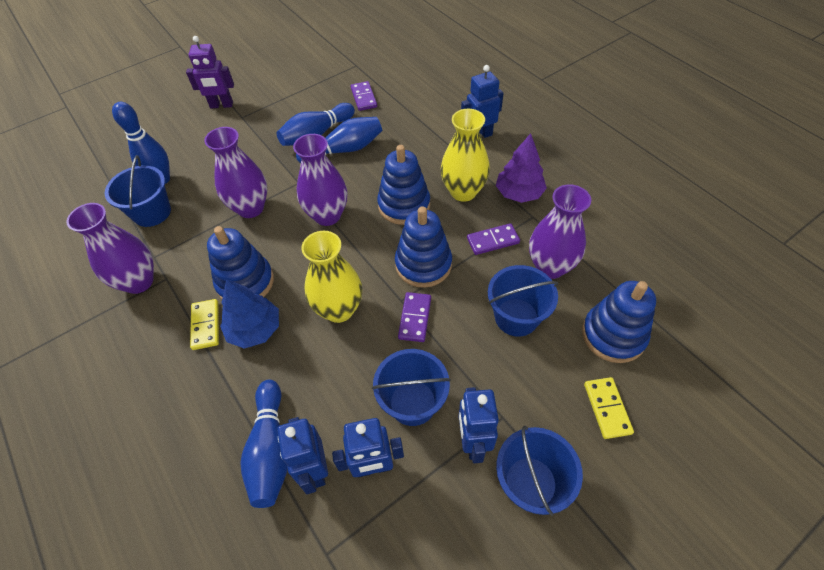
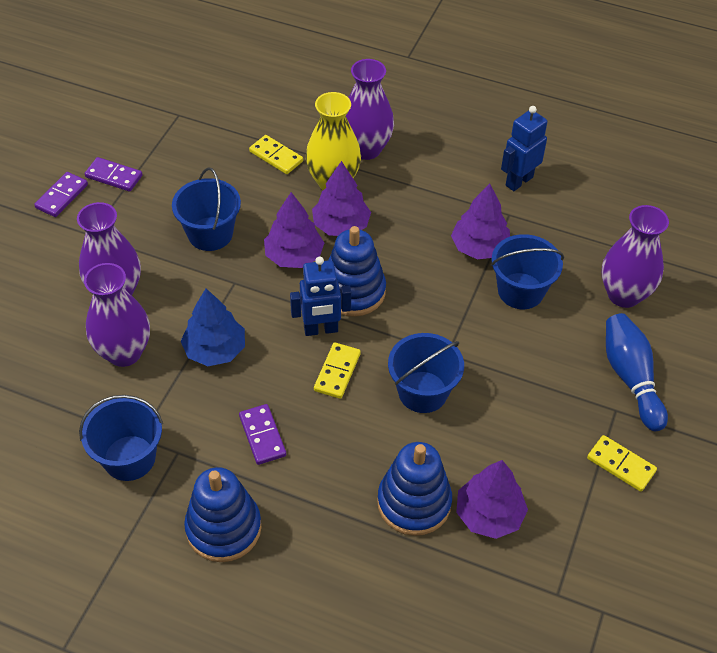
blue bowling pin: [112,102,170,184] [240,380,288,508] [277,103,355,146] [296,117,382,163] = 4 -> [606,313,668,431] = 1
blue robot: [277,417,328,494] [332,418,404,477] [458,387,499,463] [461,65,504,138] = 4 -> [290,257,351,336] [501,106,547,191] = 2
blue stacking toy: [207,226,274,299] [377,145,430,225] [395,206,452,288] [582,281,656,363] = 4 -> [184,467,262,562] [329,226,386,317] [377,442,452,536] = 3
purple robot: [186,36,234,108] = 1 -> none = 0
purple tree: [496,133,547,203] = 1 -> [264,192,324,268] [312,161,371,236] [451,183,510,259] [456,460,528,539] = 4
yellow domino: [190,299,219,350] [584,377,634,439] = 2 -> [249,135,303,174] [314,342,361,399] [587,435,657,492] = 3
yellow vase: [302,231,362,323] [441,109,490,202] = 2 -> [306,92,361,190] = 1

